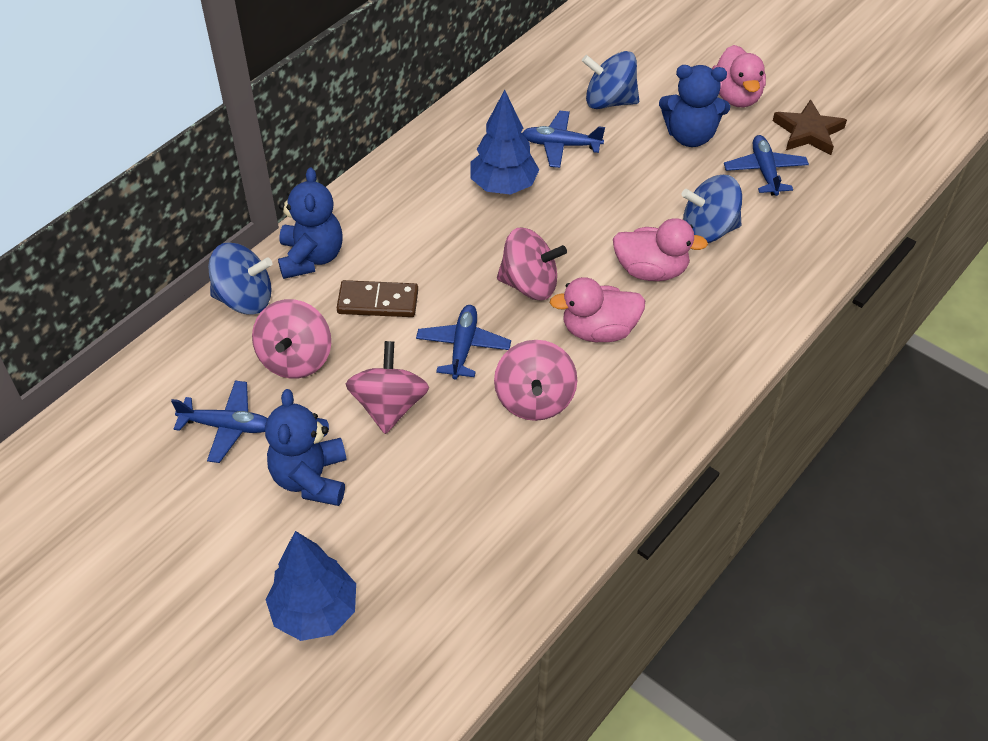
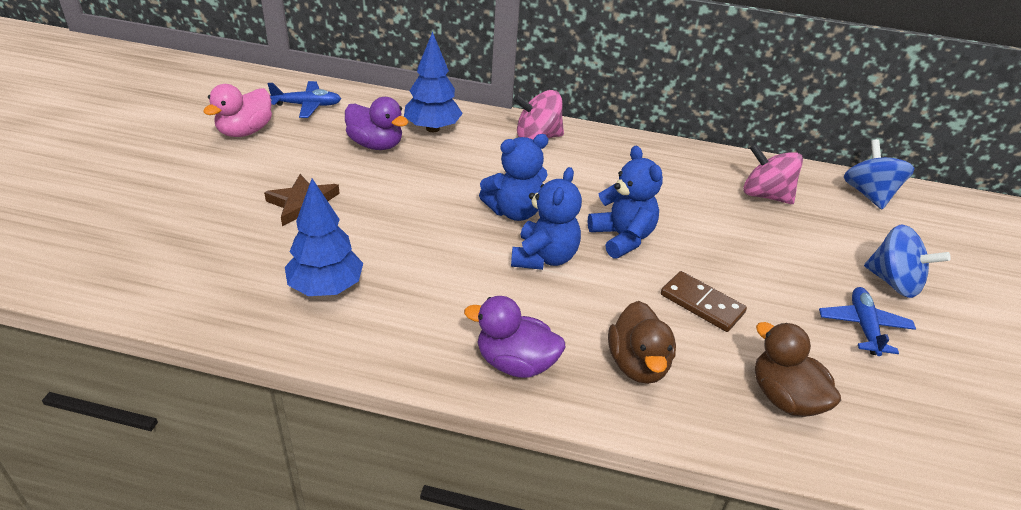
blue plane: [171,381,267,463] [416,305,511,380] [522,111,605,168] [724,135,809,196] = 4 -> [267,81,341,118] [819,287,916,356] = 2
blue spinning top: [208,242,272,315] [582,51,639,109] [681,175,742,243] = 3 -> [844,139,914,209] [864,224,951,298] = 2
brown duck: none = 0 -> [608,301,676,384] [755,322,841,417] = 2
pink duck: [550,277,645,342] [613,218,708,281] [712,45,766,108] = 3 -> [203,84,272,137] = 1
pink spinning top: [252,299,331,379] [346,341,429,434] [494,340,577,421] [497,227,567,300] = 4 -> [513,90,564,140] [743,144,803,204] = 2
purple duck: none = 0 -> [345,97,408,150] [464,296,565,378] = 2

